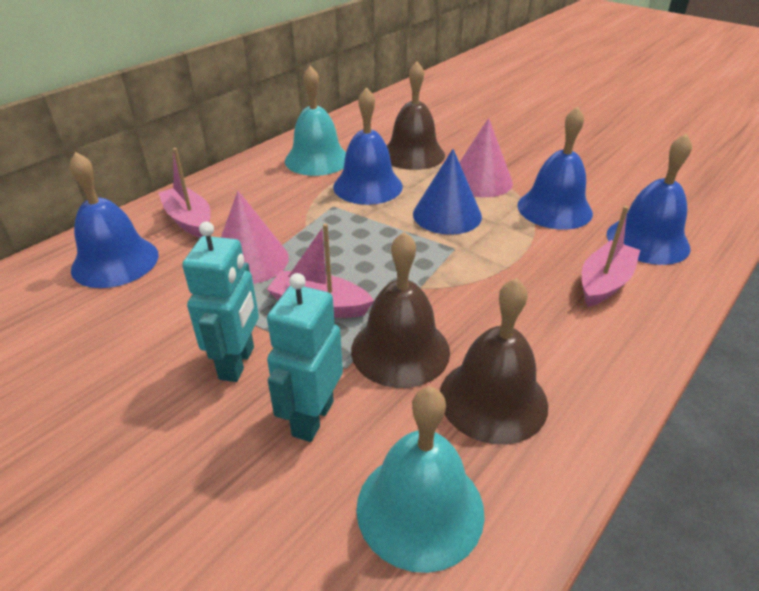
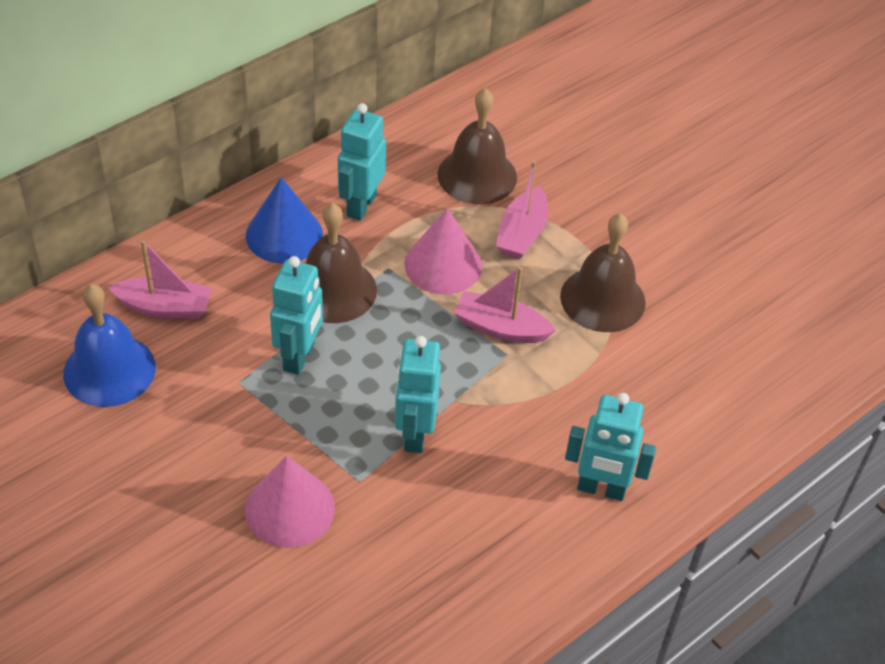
blue bell: [70,152,159,288] [333,87,403,205] [517,107,593,230] [607,134,692,265] = 4 -> [63,284,156,407] = 1
turquoise bell: [285,66,346,176] [356,387,485,573] = 2 -> none = 0
turquoise robot: [182,222,259,382] [267,273,343,442] = 2 -> [270,256,323,375] [338,103,386,221] [395,336,441,453] [565,393,656,501] = 4

